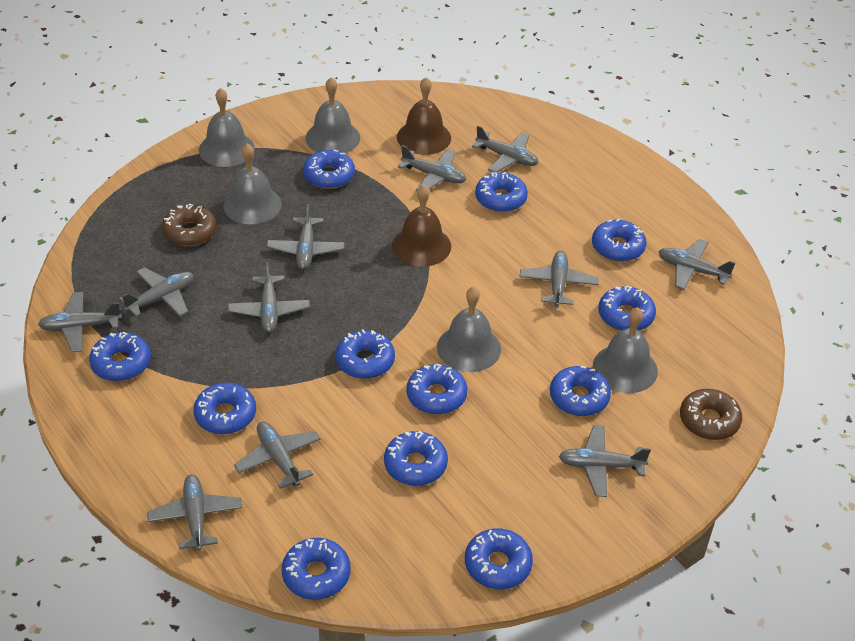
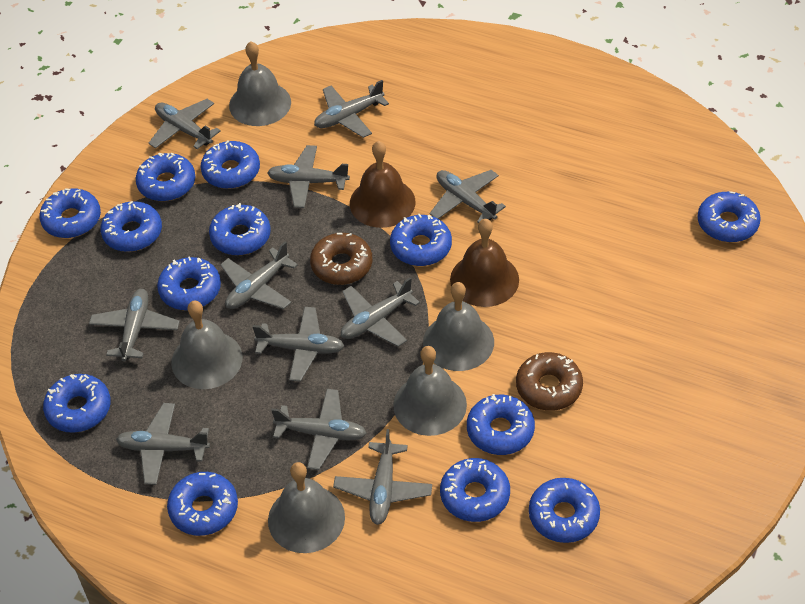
blue donut: [89,332,151,381] [193,383,256,434] [282,538,351,600] [303,150,355,189] [335,329,395,379] [384,431,448,486] [407,364,467,415] [465,528,533,589] [475,172,528,212] [550,366,611,416] [592,219,647,262] [598,286,656,331] = 12 -> [39,188,101,238] [43,374,111,433] [100,201,162,252] [136,153,195,201] [157,256,221,310] [167,472,238,536] [201,141,260,189] [209,203,271,255] [390,214,452,266] [440,458,510,522] [467,394,535,455] [529,478,600,543] [697,191,761,242] = 13

